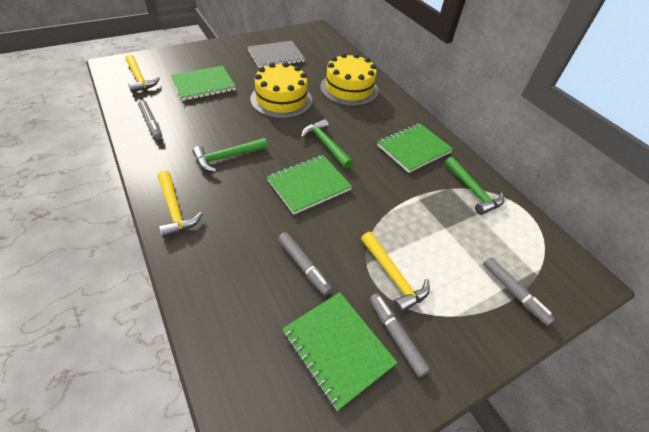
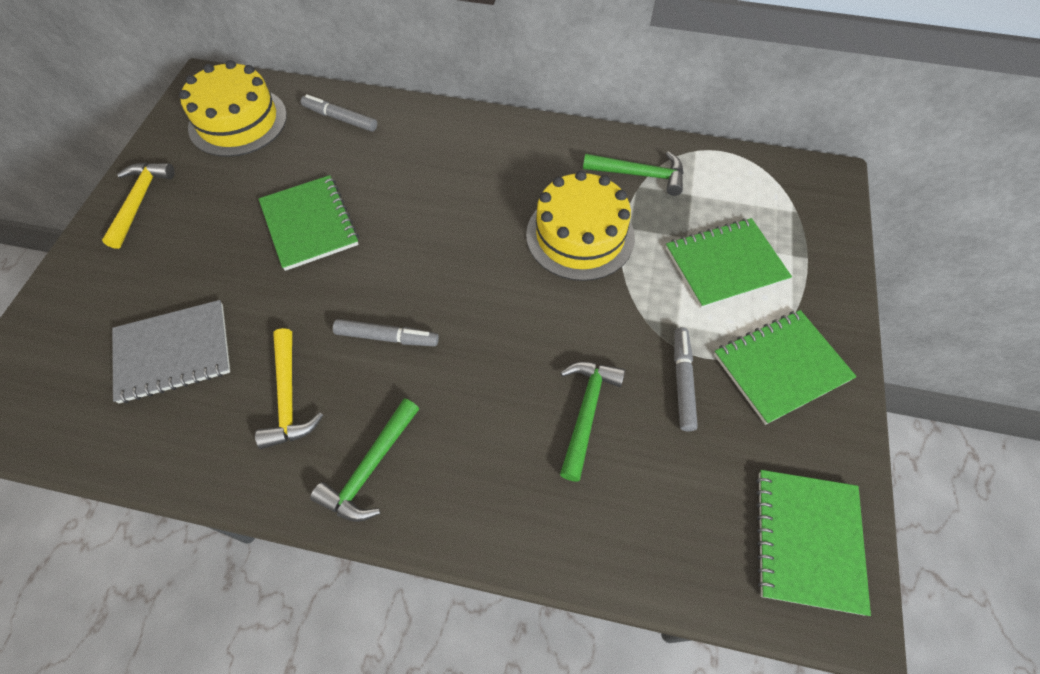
grey marker: [138,100,162,140] [278,232,332,295] [370,293,430,377] [483,257,555,325] = 4 -> [301,94,377,132] [333,319,439,346] [674,327,698,431] = 3
yellow hammer: [125,55,160,93] [158,171,203,238] [361,232,430,313] = 3 -> [102,163,175,249] [255,328,323,449] = 2

